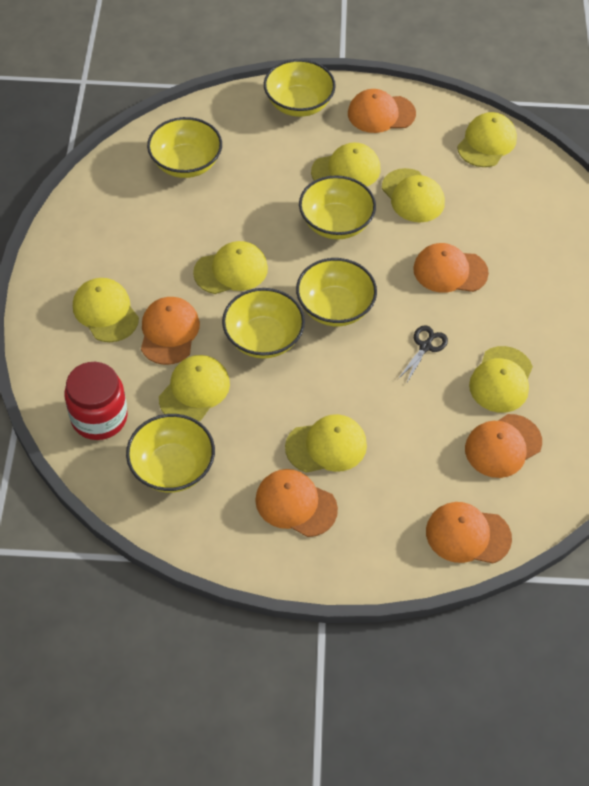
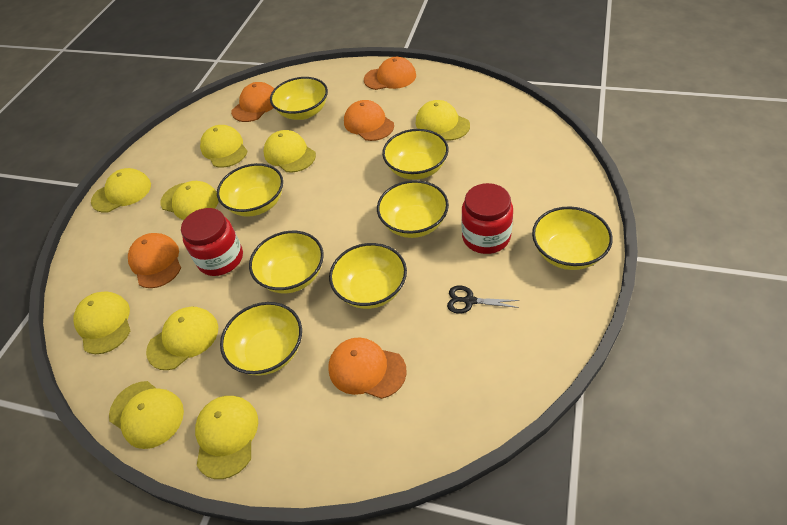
orange cap: [141,297,200,365] [255,469,338,537] [348,89,416,133] [413,243,489,293] [426,502,512,564] [465,414,542,478] = 6 -> [128,233,181,288] [231,82,274,122] [328,337,407,399] [344,100,394,141] [364,57,416,90] = 5
red jar: [64,362,128,440] = 1 -> [181,208,243,276] [461,183,513,254] = 2
yellow bowl: [126,414,215,493] [147,117,222,178] [222,288,305,358] [264,59,336,117] [296,258,377,326] [299,175,376,239] = 6 -> [217,163,283,217] [220,302,302,376] [249,231,324,293] [270,77,328,120] [329,243,407,309] [377,180,449,238] [382,129,449,180] [532,207,613,270] = 8
yellow cap: [73,278,139,342] [159,355,230,421] [193,241,268,294] [285,414,367,473] [311,142,380,187] [382,168,445,222] [457,112,517,167] [469,346,533,413] = 8 -> [73,291,130,354] [91,168,151,213] [109,381,184,449] [146,307,218,370] [160,181,219,220] [195,396,258,479] [200,125,248,168] [264,130,316,173] [416,100,470,140] = 9

